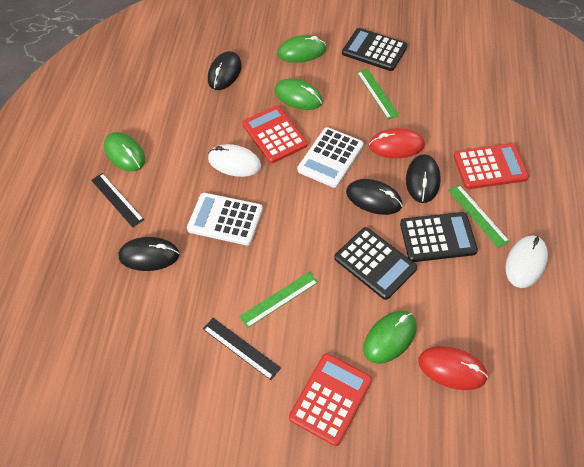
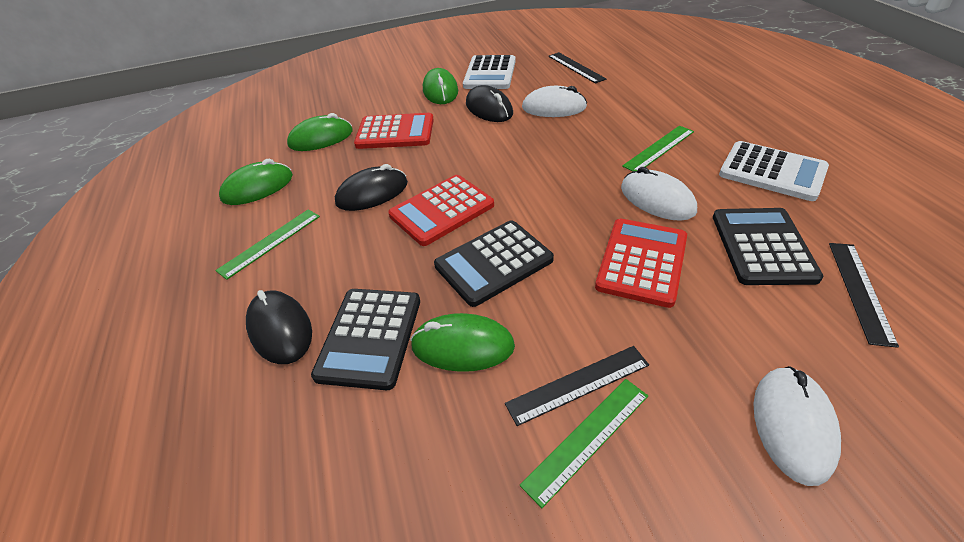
black mouse: [118,237,179,271] [208,51,242,90] [346,179,402,215] [406,154,441,203] = 4 -> [246,290,312,364] [335,164,408,211] [466,85,513,122] = 3
black ruler: [91,173,144,228] [203,318,281,380] = 2 -> [505,346,649,426] [548,52,606,84] [829,243,899,348] = 3
red mouse: [369,128,425,158] [418,346,488,390] = 2 -> none = 0
white mouse: [208,144,261,177] [505,236,548,288] = 2 -> [522,86,587,117] [621,167,697,221] [753,366,841,486] = 3

